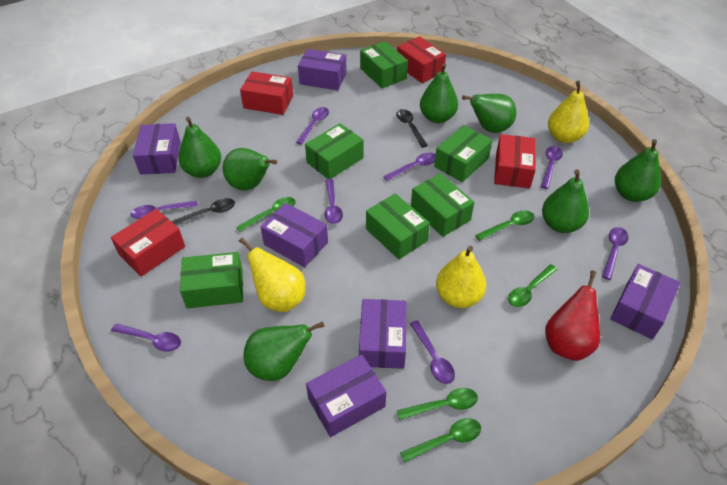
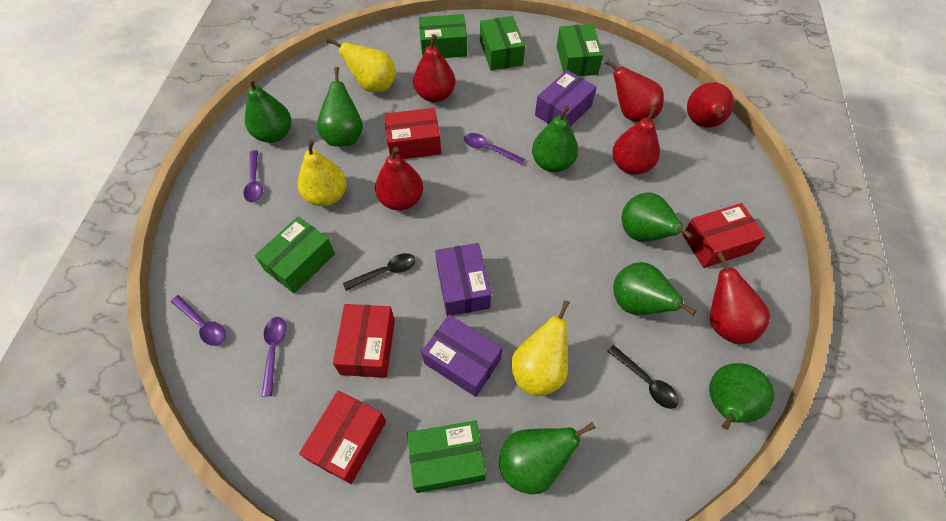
green box: [180,252,243,308] [305,123,363,179] [360,41,408,88] [366,193,430,259] [411,173,474,237] [434,125,492,182] = 6 -> [255,216,335,293] [407,420,486,493] [419,14,467,58] [480,16,525,71] [556,24,603,76] = 5
green spoon: [236,197,296,232] [397,388,478,420] [400,418,481,462] [475,210,534,241] [508,264,557,307] = 5 -> none = 0
purple box: [133,123,181,174] [261,203,328,267] [298,49,347,90] [306,354,386,437] [359,299,406,369] [610,264,681,340] = 6 -> [422,315,503,397] [435,243,491,316] [535,70,597,127] = 3
purple spoon: [111,323,181,352] [130,201,198,219] [296,107,329,145] [325,179,343,224] [383,152,436,181] [410,320,455,384] [541,146,563,189] [602,227,628,280] = 8 -> [171,295,226,346] [244,150,263,202] [262,317,286,396] [464,133,525,165] = 4
red pear: [545,270,600,361] = 1 -> [375,147,423,211] [413,34,455,103] [605,60,664,122] [612,107,660,175] [687,82,734,128] [710,252,770,344] = 6

